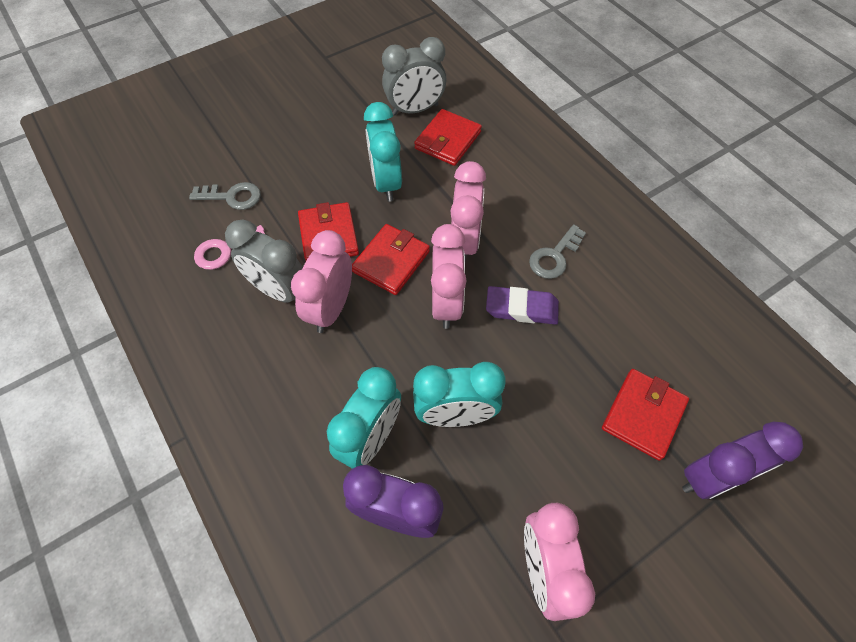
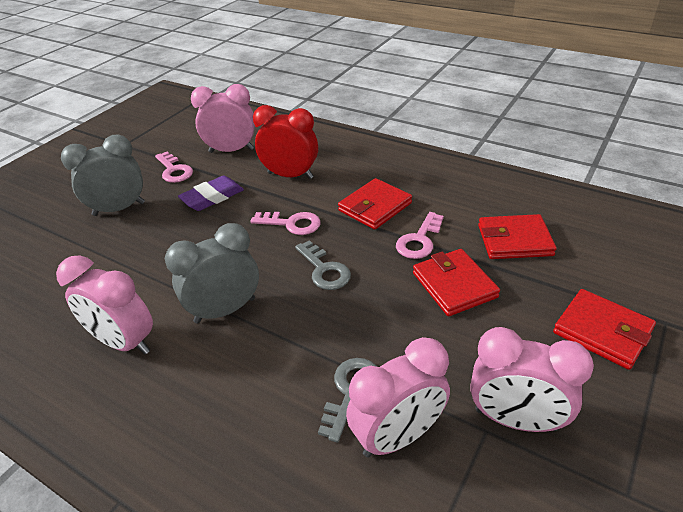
pink key: [194,225,266,270] = 1 -> [155,151,193,183] [251,212,321,235] [396,212,444,259] = 3
purple clock: [343,465,444,538] [682,422,803,499] = 2 -> none = 0
red clock: none = 0 -> [253,105,318,179] = 1
turquoise clock: [327,367,401,469] [364,102,402,202] [413,362,506,427] = 3 -> none = 0

